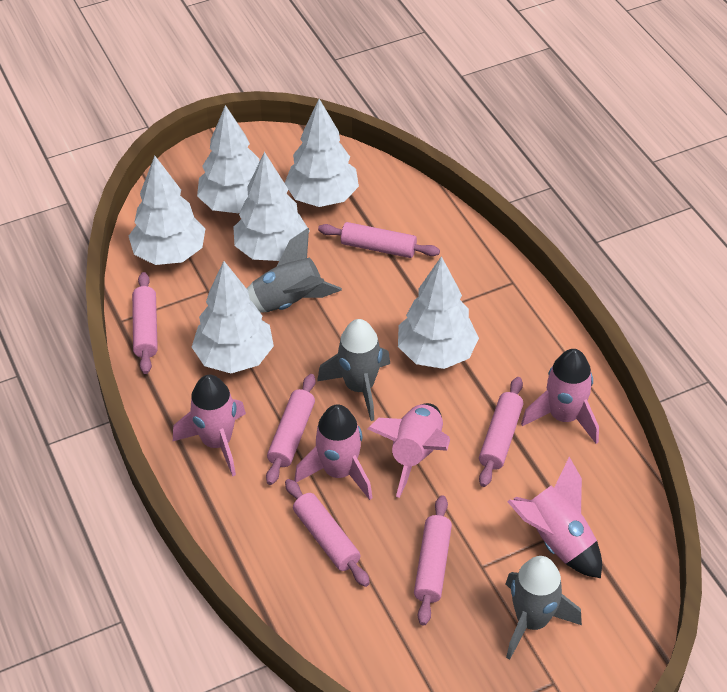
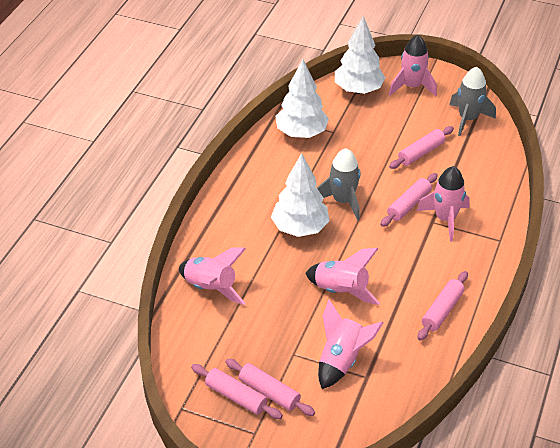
grey rocket: [247,228,342,313] [317,319,390,421] [506,556,582,660] = 3 -> [317,148,360,221] [449,67,496,136] = 2
pink rolling pin: [132,272,158,374] [266,374,316,485] [285,479,370,587] [318,222,440,258] [414,495,452,625] [479,377,523,487] = 6 -> [191,364,283,419] [225,359,315,416] [380,173,438,227] [389,126,454,169] [418,271,468,341] = 5
white tree: [129,156,205,265] [192,261,274,373] [197,105,259,213] [233,152,310,261] [285,99,359,207] [398,256,479,369] = 6 -> [271,153,329,237] [275,59,329,138] [335,16,386,94] = 3

